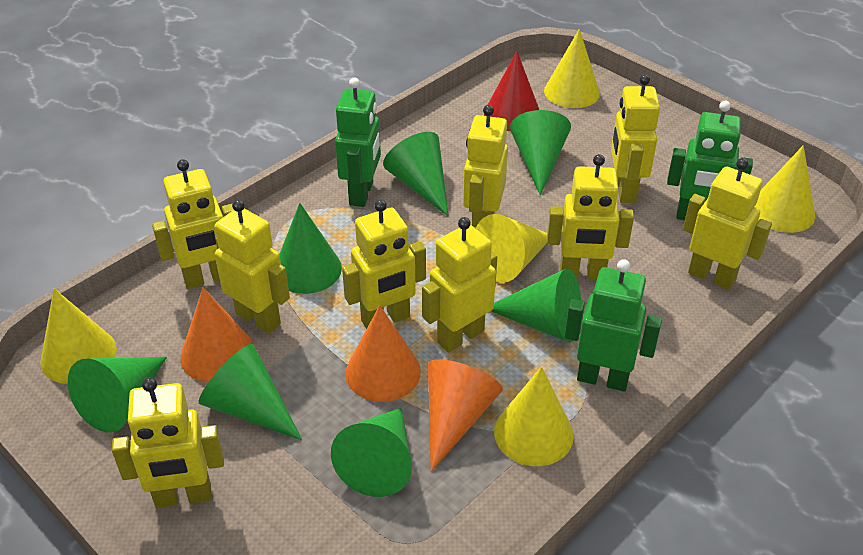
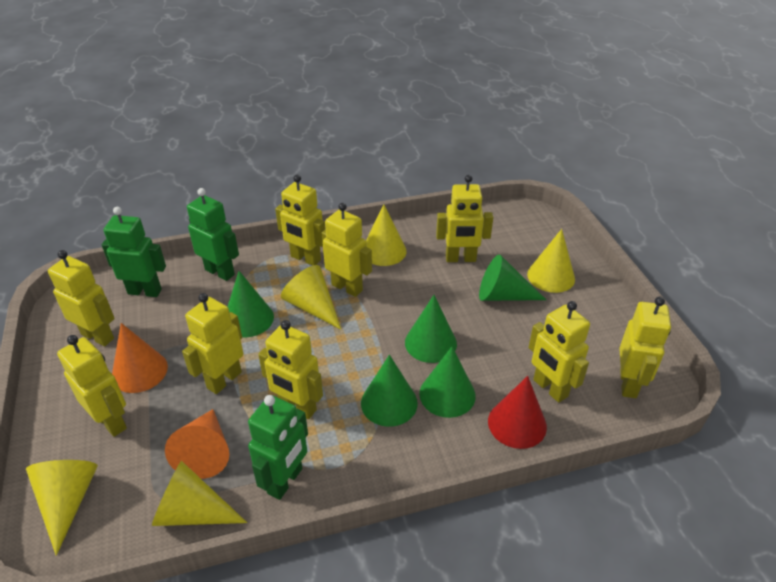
green cone: [68,357,167,432] [198,344,302,440] [279,203,342,294] [331,408,412,497] [383,132,448,216] [491,269,581,342] [510,110,571,195] = 7 -> [227,271,274,337] [361,355,418,427] [405,295,457,363] [419,347,476,418] [479,255,546,301] = 5
orange cone: [180,287,254,383] [346,305,421,402] [428,359,503,472] = 3 -> [112,323,168,393] [165,409,229,479] = 2

